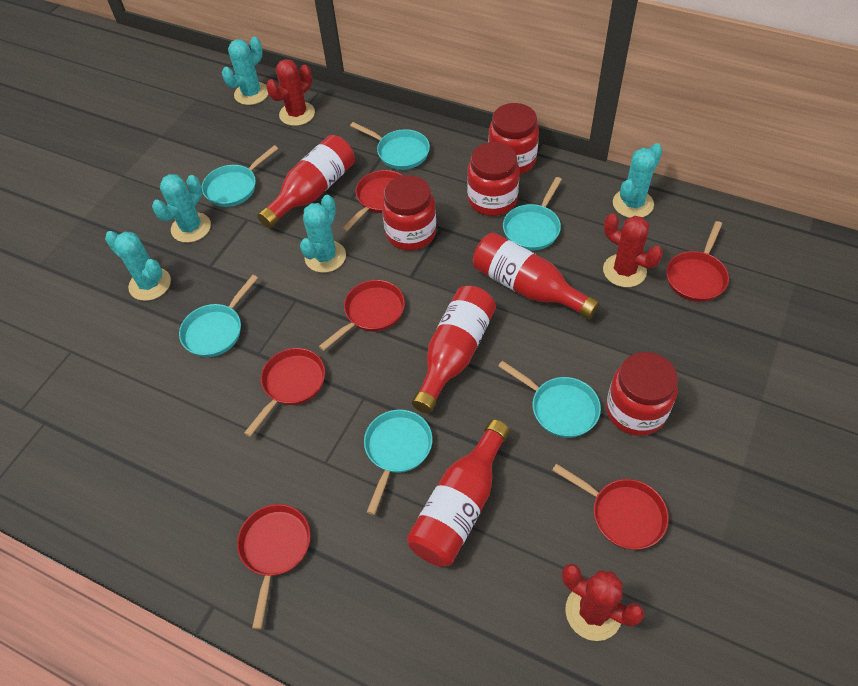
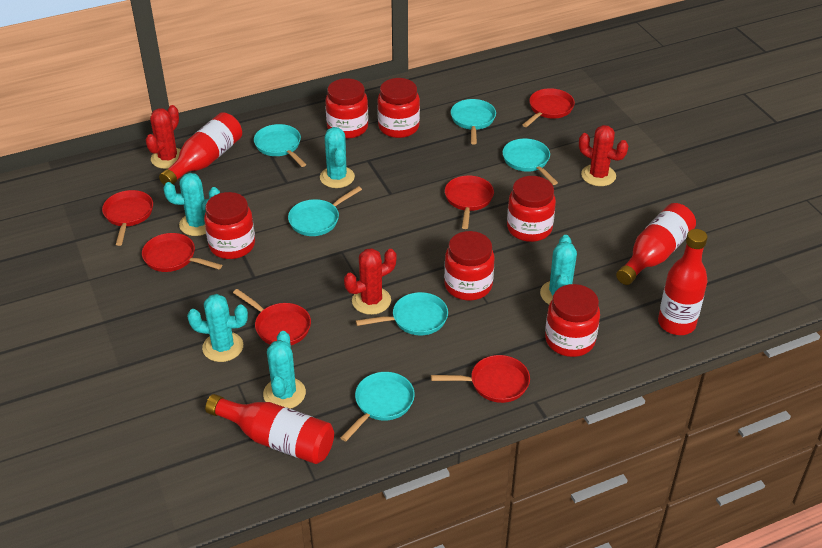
red jar: [382,175,436,250] [467,142,519,216] [488,103,539,174] [606,352,678,436] = 4 -> [204,192,255,259] [325,78,368,139] [377,78,420,138] [444,231,494,301] [507,176,556,242] [545,284,600,357] = 6

